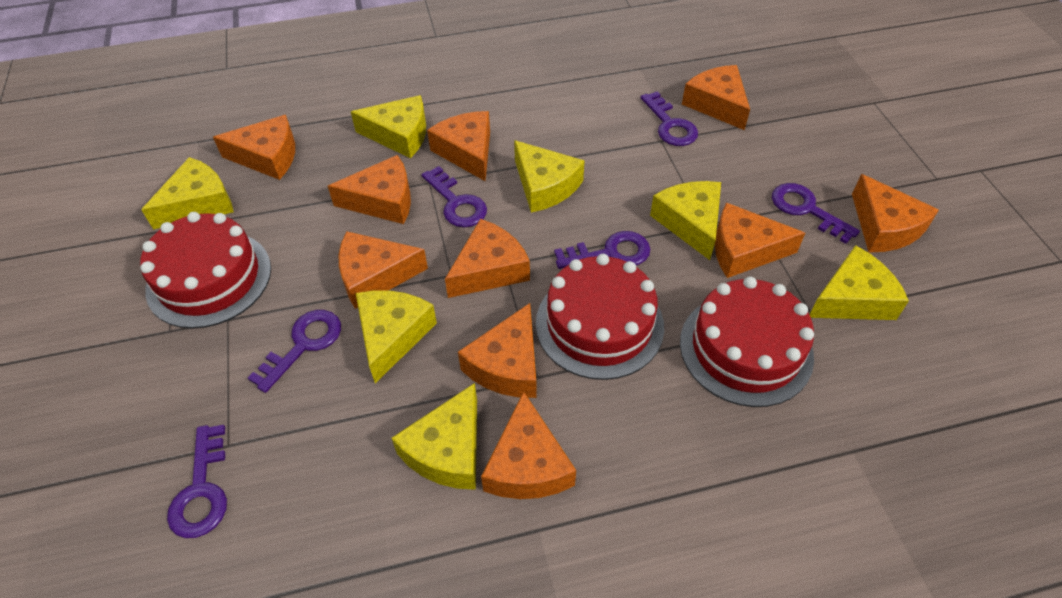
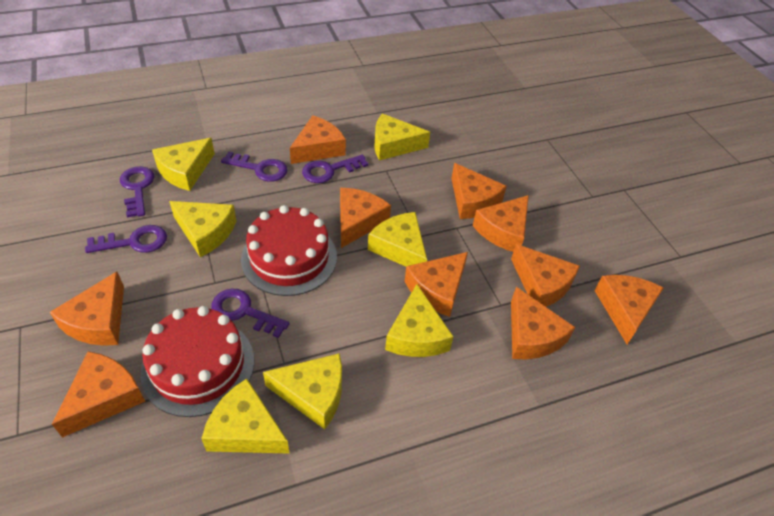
purple key: [167,425,227,538] [248,310,341,393] [421,166,487,227] [554,231,650,269] [640,91,698,146] [772,183,860,244] = 6 -> [85,225,167,253] [120,166,154,217] [211,288,290,338] [221,152,288,182] [302,155,368,183] = 5
red cake: [140,212,271,329] [536,254,664,380] [680,277,814,407] = 3 -> [140,306,254,417] [241,205,337,296] = 2

